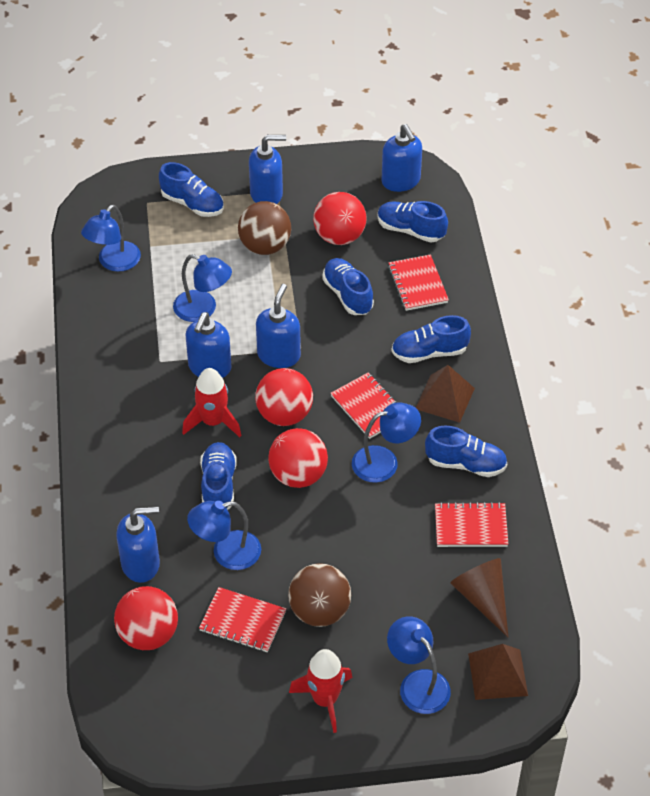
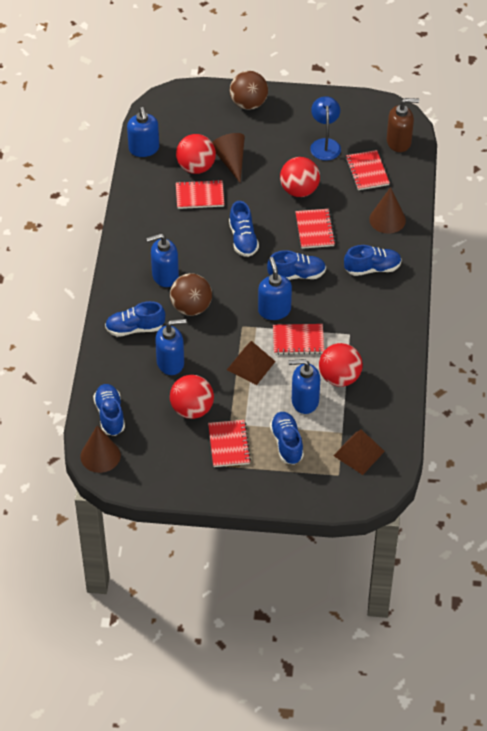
blue lamp: [81,205,141,272] [173,254,232,322] [187,501,261,570] [352,403,421,483] [387,616,451,714] = 5 -> [310,96,341,161] = 1
brown cone: [450,558,508,637] = 1 -> [80,425,121,473] [212,133,245,182] [369,187,406,234] = 3
brown soap dispenser: none = 0 -> [387,98,419,152] = 1
red notebook: [199,587,286,652] [330,373,398,439] [388,255,449,311] [435,502,508,547] = 4 -> [176,180,224,209] [208,420,251,467] [273,324,324,355] [295,209,336,249] [346,150,390,190] = 5
red rocket: [182,368,241,437] [289,649,352,733] = 2 -> none = 0

